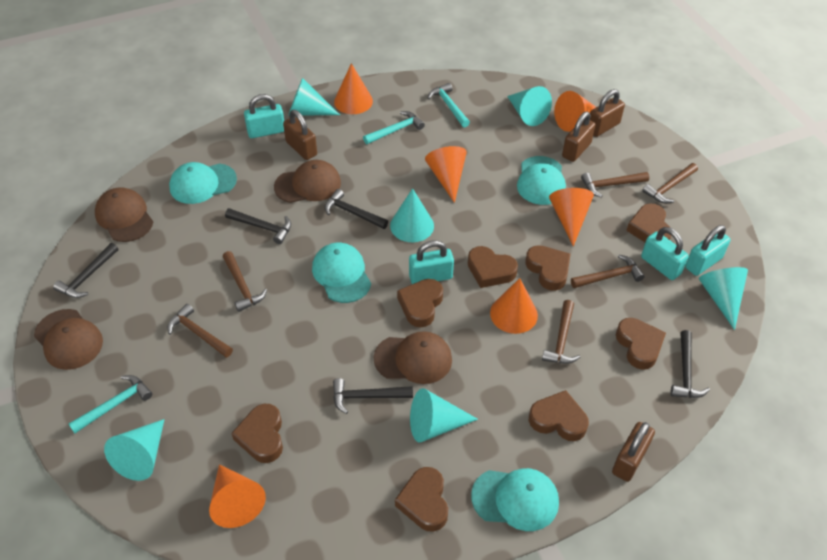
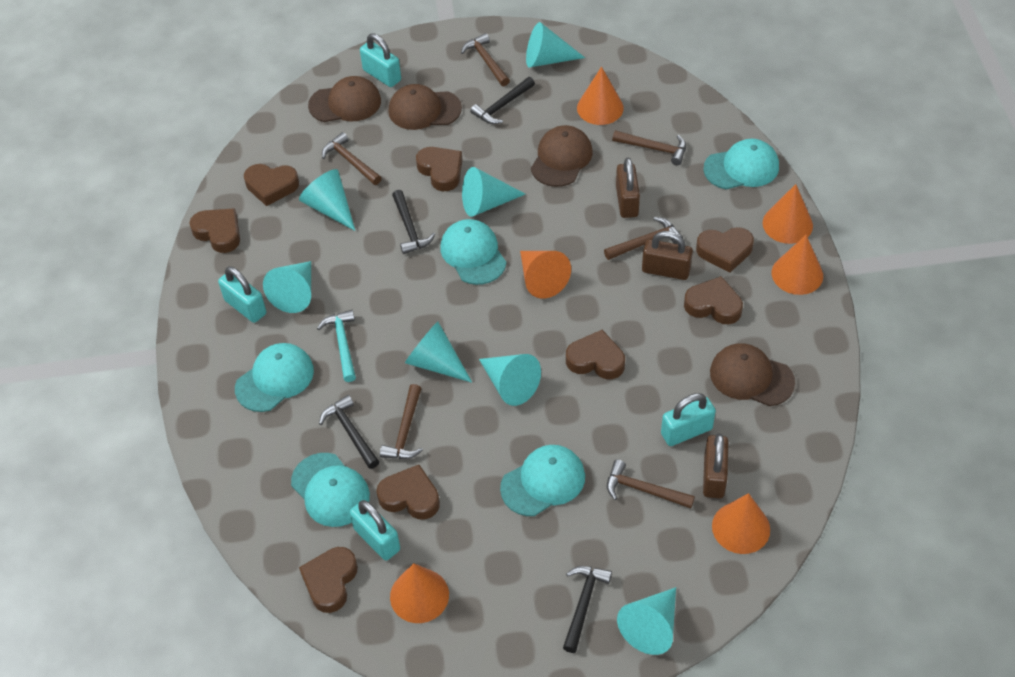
black hammer: [53,243,119,298] [225,208,291,244] [325,189,388,229] [333,378,413,414] [670,330,710,398] = 5 -> [319,395,379,469] [392,190,435,254] [470,77,535,124] [563,566,612,653] = 4
brown padlock: [283,110,317,160] [562,111,595,162] [590,89,625,137] [612,422,655,482] = 4 -> [616,158,640,218] [642,231,693,280] [703,434,728,498] = 3
turquoise cap: [169,162,237,204] [312,242,371,303] [471,468,559,531] [517,156,566,205] = 4 -> [235,343,314,412] [291,453,370,527] [440,219,506,285] [500,445,585,516] [703,139,779,189] = 5
turquoise cone: [104,419,165,481] [288,78,340,116] [390,188,434,242] [410,388,478,443] [507,86,552,126] [699,267,748,330] = 6 -> [263,261,311,313] [299,169,355,231] [405,322,472,383] [462,167,525,217] [479,354,541,406] [526,22,585,68] [617,587,676,655] = 7
turquoise hammer: [68,375,152,433] [363,111,425,144] [428,83,470,128] = 3 -> [317,310,356,382] = 1

